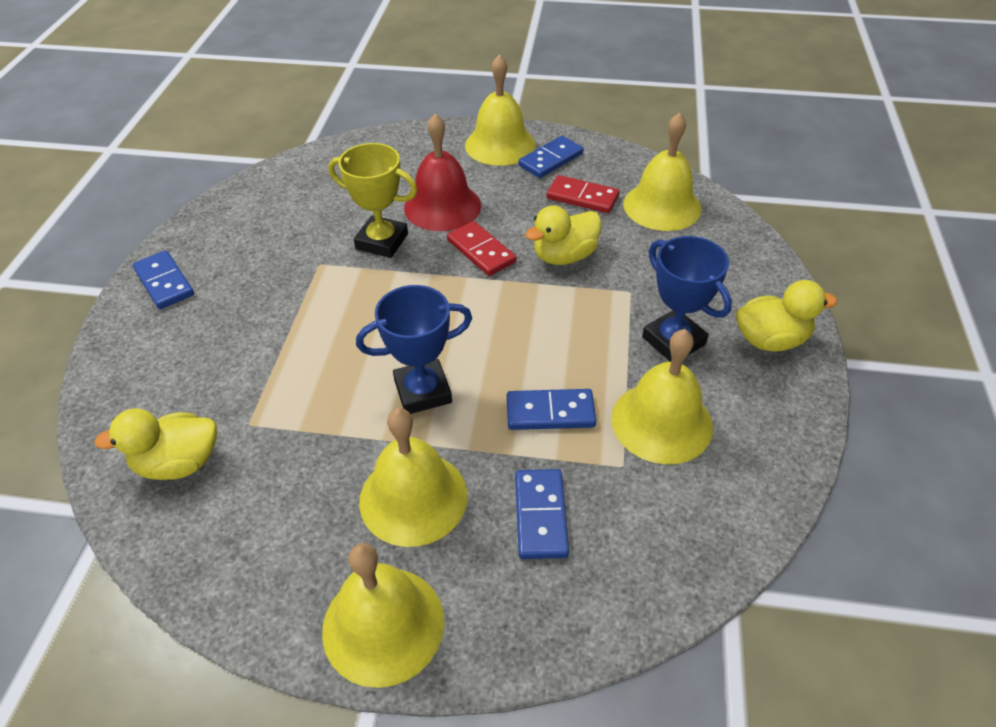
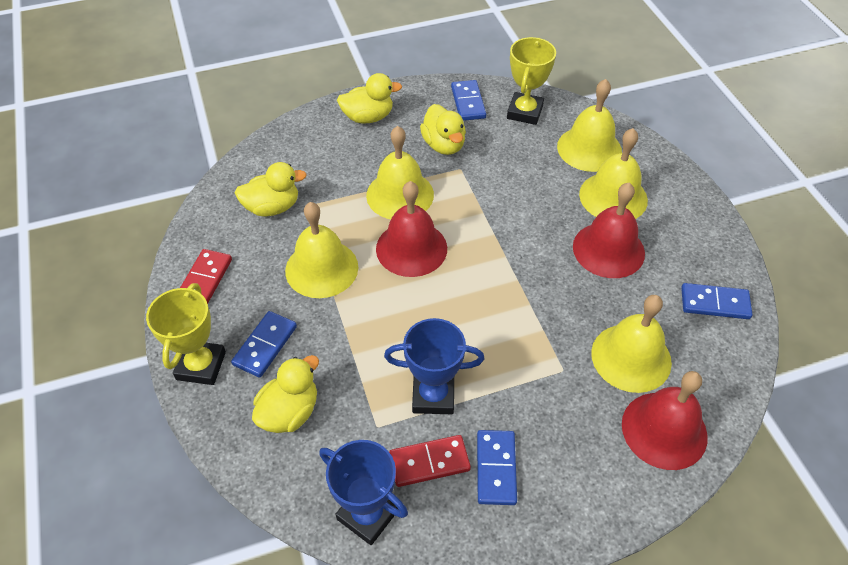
red bell: [404,113,481,231] = 1 -> [376,181,447,277] [573,183,645,278] [622,371,708,470] = 3
yellow duck: [94,408,217,480] [525,205,601,265] [736,280,837,351] = 3 -> [235,162,307,217] [252,355,319,433] [337,73,402,124] [420,104,466,155] = 4
yellow trophy: [328,143,417,258] = 1 -> [146,283,226,385] [507,37,556,125] = 2

